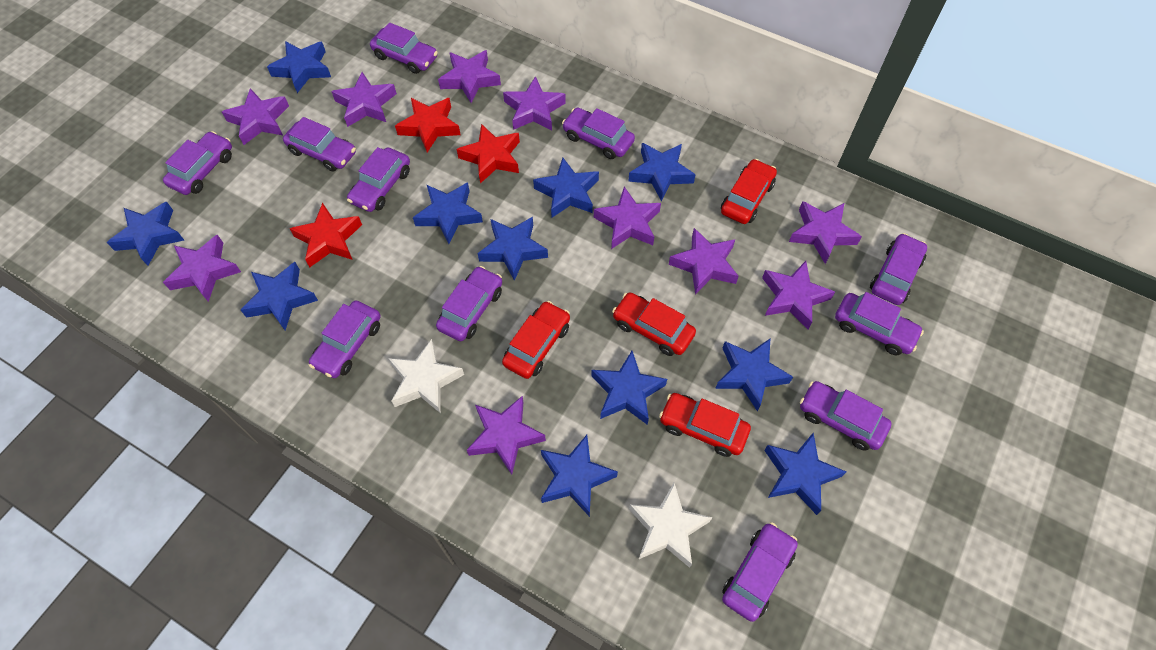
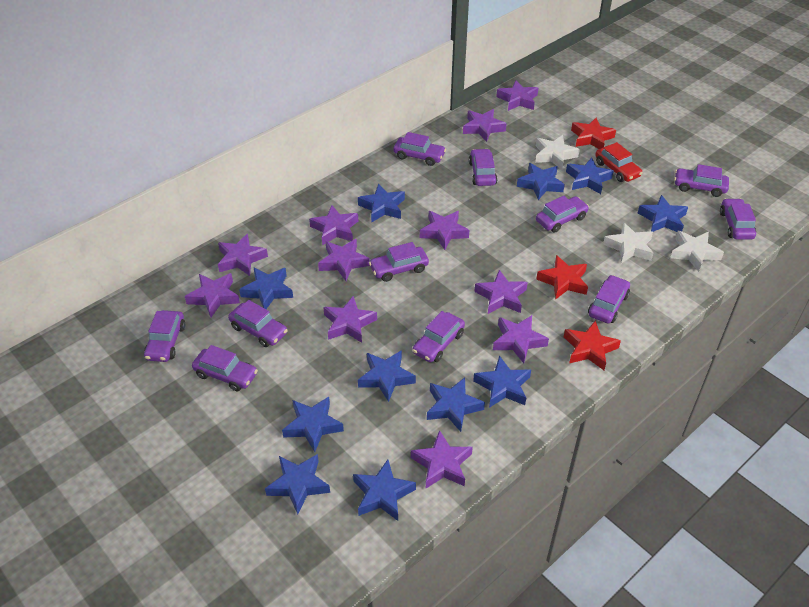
purple star: [163,234,241,302] [222,88,289,145] [331,72,397,127] [438,50,501,103] [467,396,546,475] [503,76,566,131] [594,187,661,249] [669,228,739,295] [762,261,835,329] [789,201,862,264] = 10 -> [185,273,240,317] [218,234,268,276] [309,205,358,245] [318,239,370,281] [323,296,377,343] [411,430,473,488] [420,211,469,250] [463,109,507,142] [474,270,528,314] [493,315,549,363] [496,80,538,111] = 11
red car: [502,301,570,379] [612,292,696,356] [659,393,751,457] [721,159,777,224] = 4 -> [595,142,643,182] = 1
white star: [388,339,464,413] [629,483,712,568] = 2 -> [535,135,580,170] [603,222,653,264] [670,231,724,272] = 3

